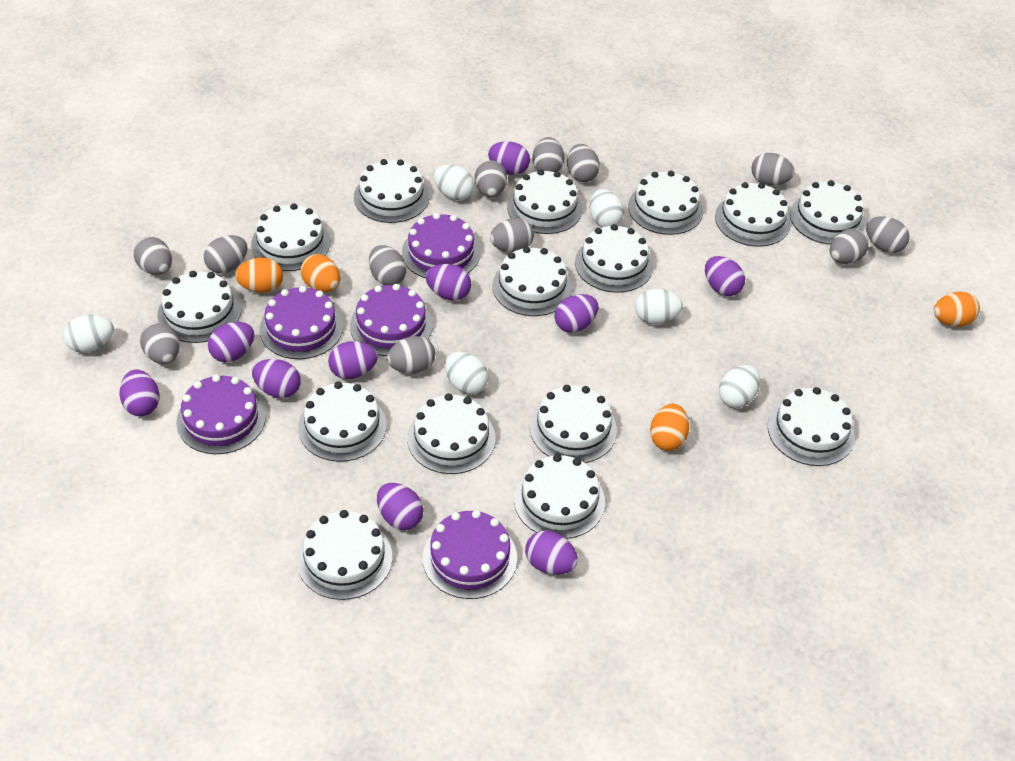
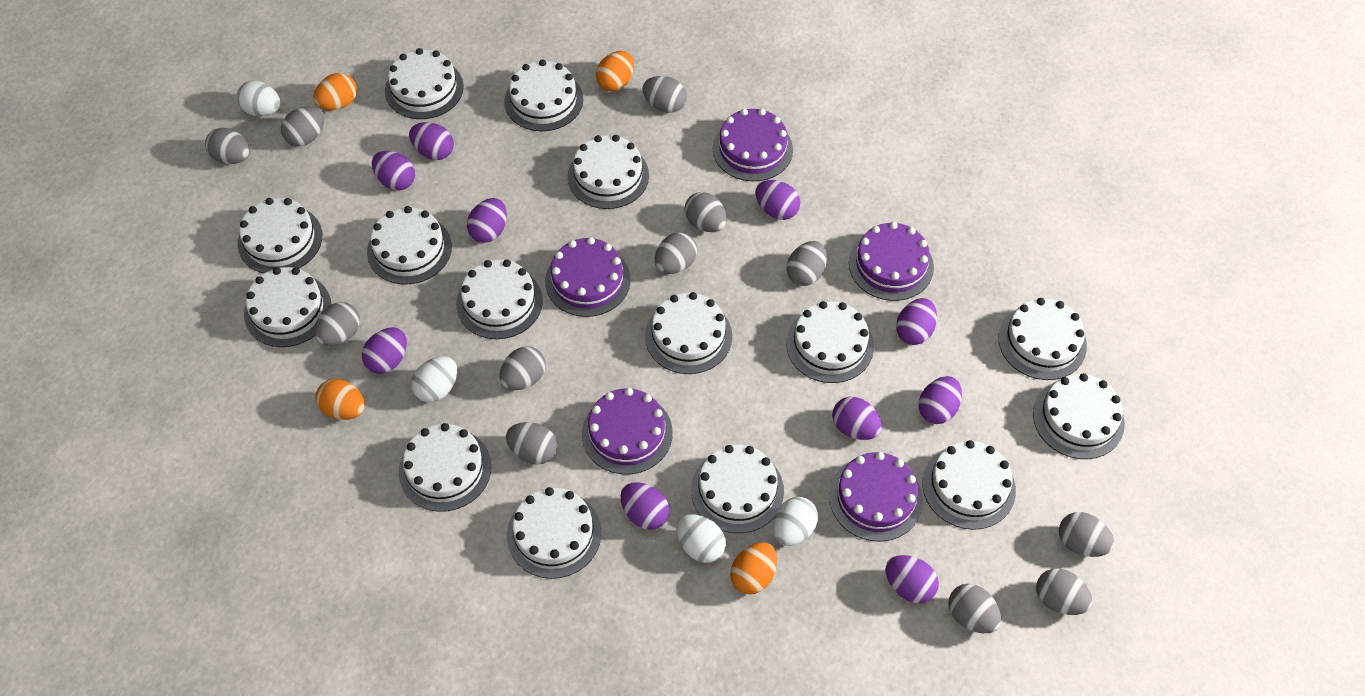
white egg: [63,315,114,353] [434,165,475,200] [445,352,488,394] [590,189,624,227] [635,289,683,324] [719,365,760,408] = 6 -> [236,81,280,116] [411,356,457,402] [676,514,726,563] [773,497,818,546] = 4

